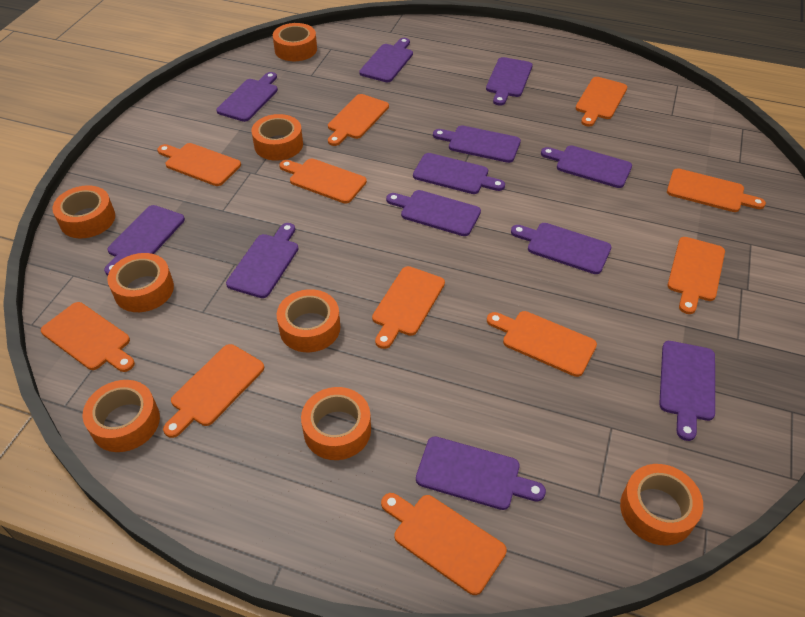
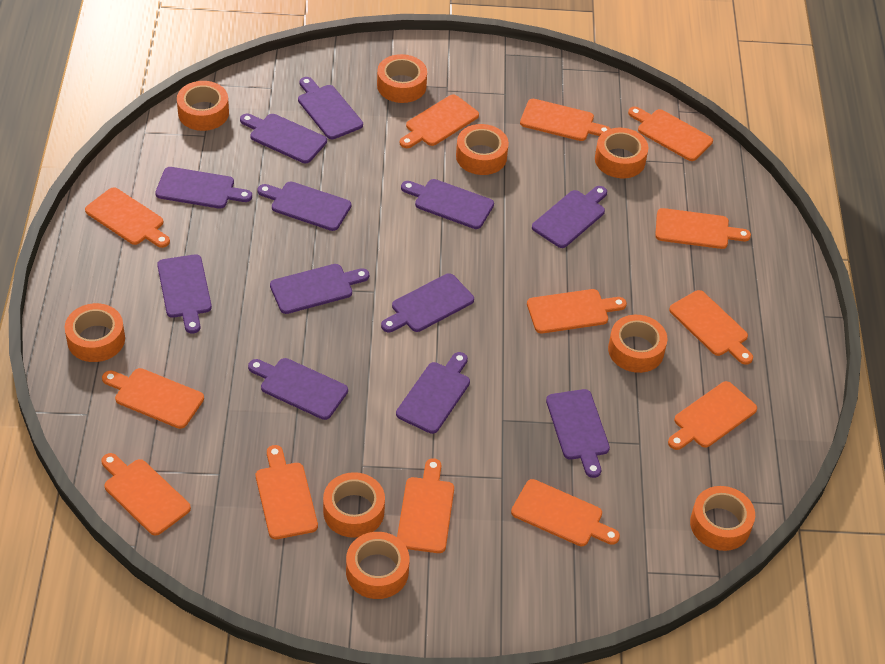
orange cutting board: [41,302,135,372] [157,143,241,186] [163,344,264,438] [279,159,367,203] [328,94,389,146] [372,266,445,349] [381,493,507,595] [487,311,597,377] [575,77,627,127] [667,168,766,212] [668,237,725,314] = 11 -> [85,187,170,248] [101,453,191,536] [102,368,204,429] [256,445,318,539] [397,458,454,553] [400,94,479,148] [511,479,620,546] [520,99,611,141] [527,289,627,333] [628,106,713,161] [655,208,751,249] [668,381,757,450] [669,290,753,365] = 13
orange tape: [52,185,115,238] [83,380,160,452] [107,253,174,312] [252,114,303,161] [273,23,317,61] [277,289,340,352] [301,387,371,460] [620,464,703,545] = 8 -> [65,303,125,362] [177,81,229,131] [323,472,385,538] [346,532,409,599] [377,54,427,103] [456,124,509,175] [595,128,648,178] [608,315,668,373] [690,486,755,551] = 9

